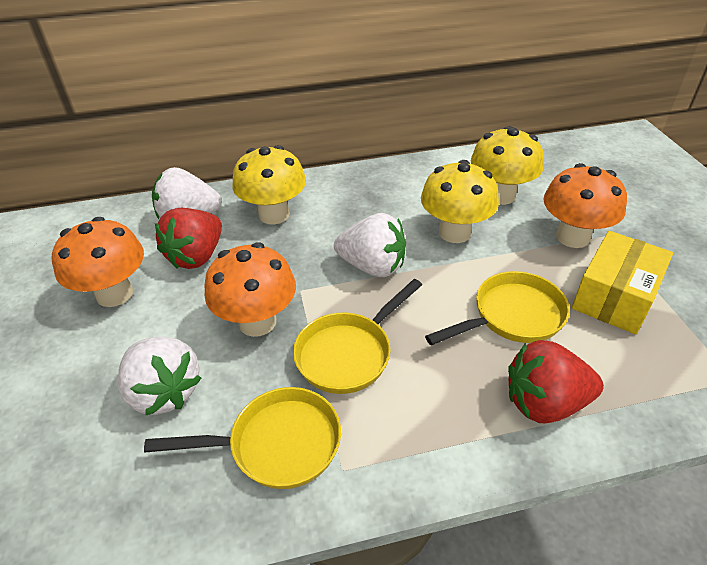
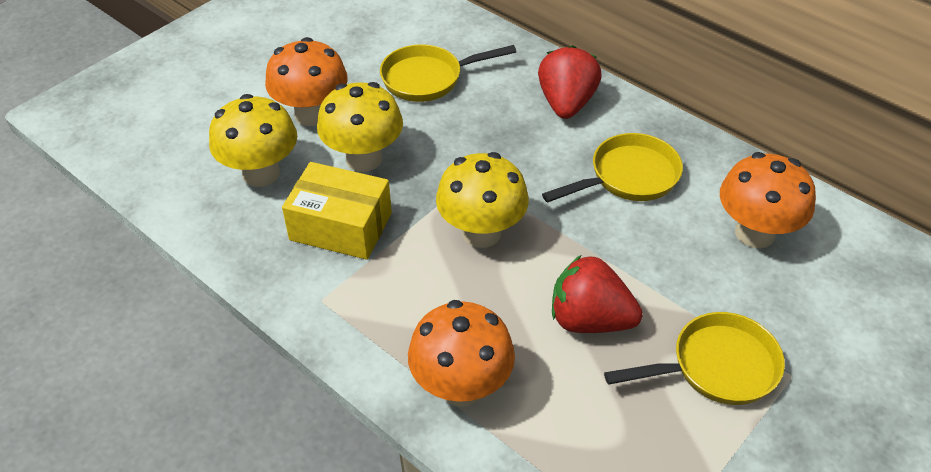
white strawberry: [118,337,202,416] [152,167,222,219] [334,213,406,277] = 3 -> none = 0

